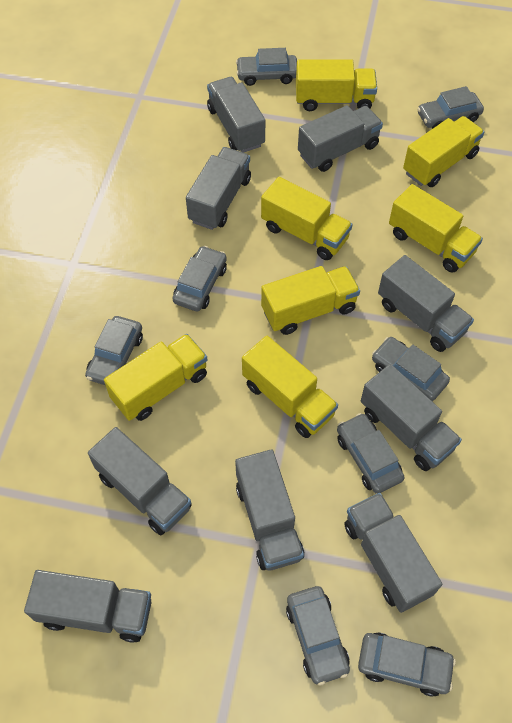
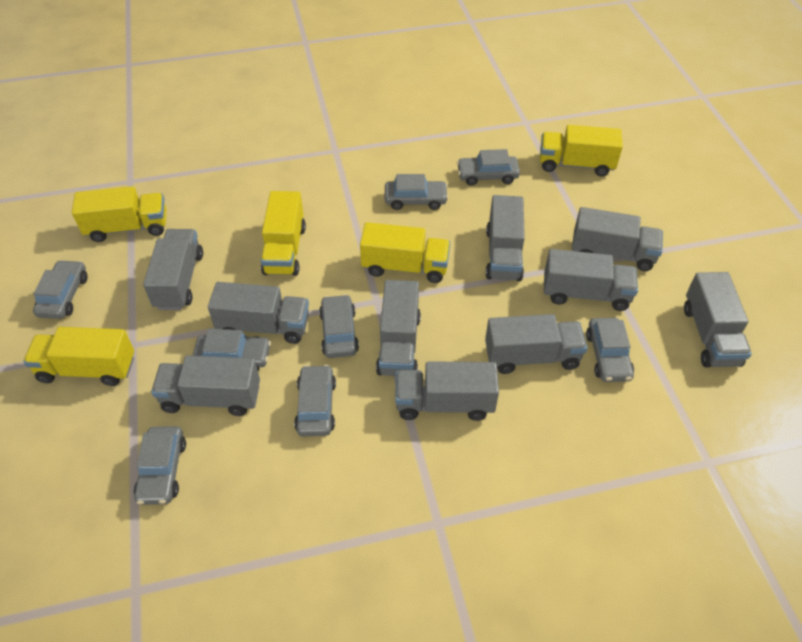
grey truck: [24,570,151,643] [88,427,192,535] [186,147,251,230] [207,77,265,153] [235,449,304,571] [298,105,383,172] [344,493,442,613] [361,364,462,471] [378,255,474,352] = 9 -> [143,229,203,310] [151,356,260,416] [208,282,309,344] [376,280,421,376] [395,361,499,421] [485,195,525,281] [485,314,587,374] [544,249,638,311] [572,207,663,271] [684,272,752,367] = 10
yellow truck: [104,334,207,421] [242,336,338,438] [261,177,352,260] [261,266,360,335] [296,59,377,111] [389,184,483,273] [403,116,484,187] = 7 -> [23,327,134,386] [72,186,167,242] [261,191,306,276] [360,222,450,283] [540,125,623,177] = 5

